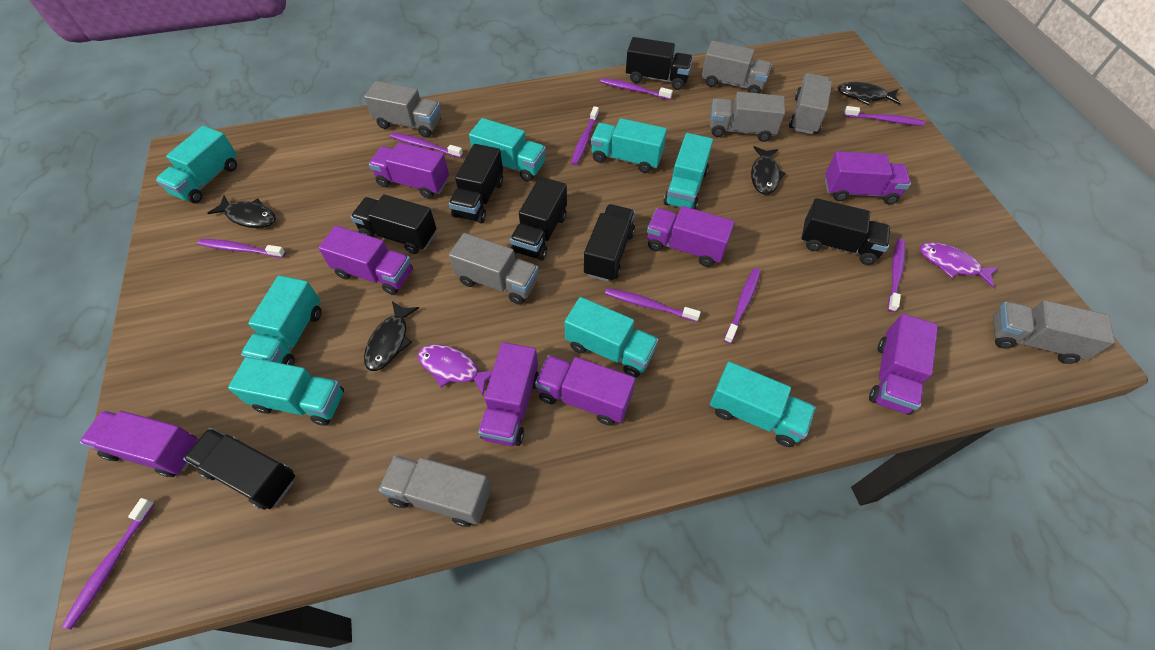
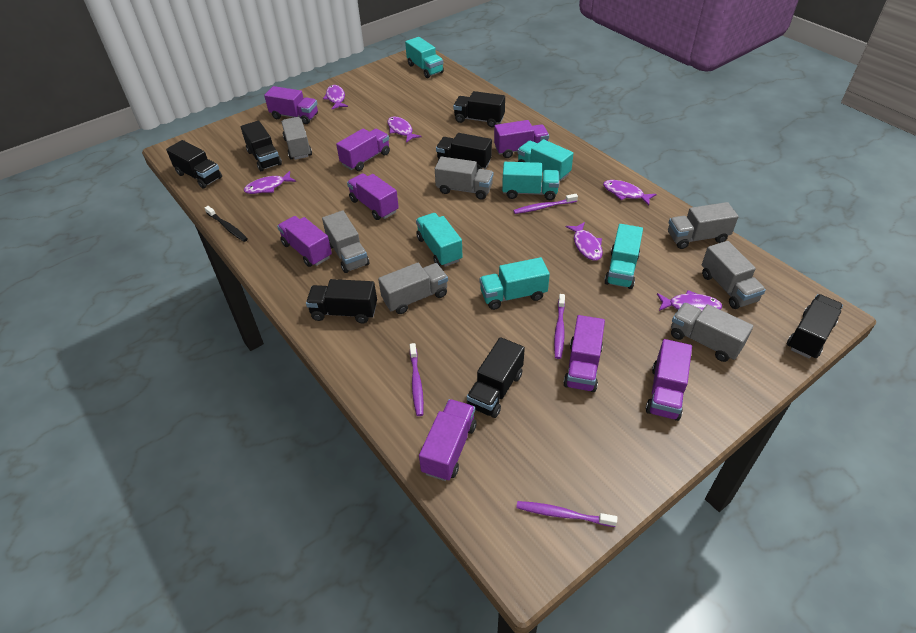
black fish: [207,195,276,228] [364,301,419,371] [751,146,786,195] [838,82,900,105] = 4 -> none = 0
black toothbrush: none = 0 -> [205,206,248,242] = 1
purple fish: [418,344,493,396] [920,242,999,288] = 2 -> [244,171,296,194] [323,85,348,110] [387,116,421,143] [565,222,603,261] [603,180,657,205] [657,290,722,312] = 6
purple toothbrush: [62,498,155,629] [198,239,286,258] [390,133,463,158] [571,106,599,165] [600,78,673,100] [605,288,701,322] [724,268,761,344] [844,106,925,126] [888,239,905,312] = 9 -> [410,343,424,416] [513,194,578,214] [516,501,618,527] [554,294,565,359] = 4
turquoise truck: [156,126,237,203] [228,357,344,426] [241,275,322,366] [469,118,546,182] [564,297,659,378] [591,118,667,173] [664,133,713,209] [710,362,816,447] = 8 -> [405,37,444,78] [416,213,462,267] [480,257,550,310] [502,162,559,200] [517,139,573,181] [604,224,643,289] = 6

